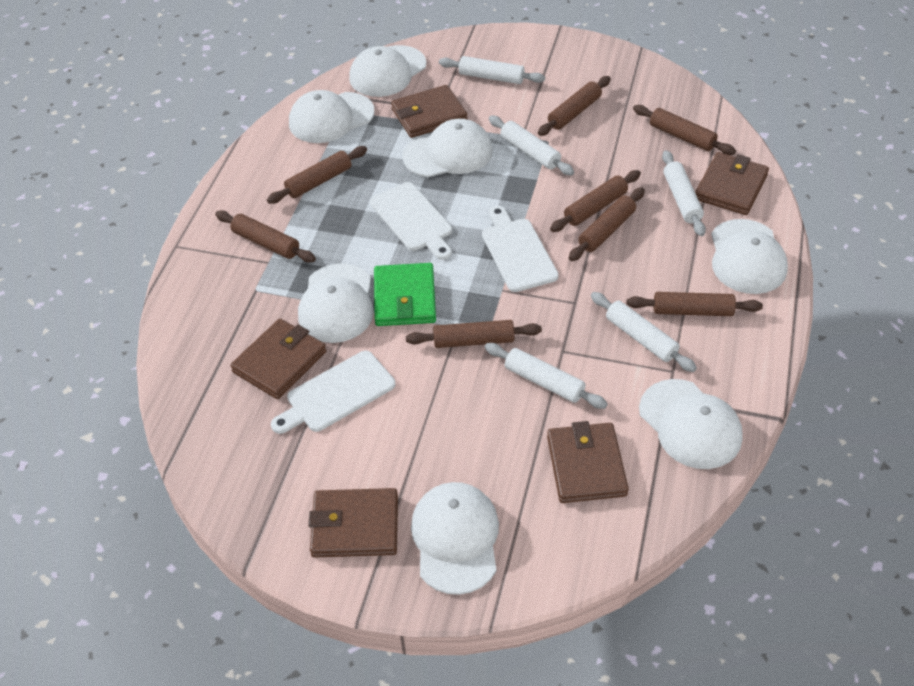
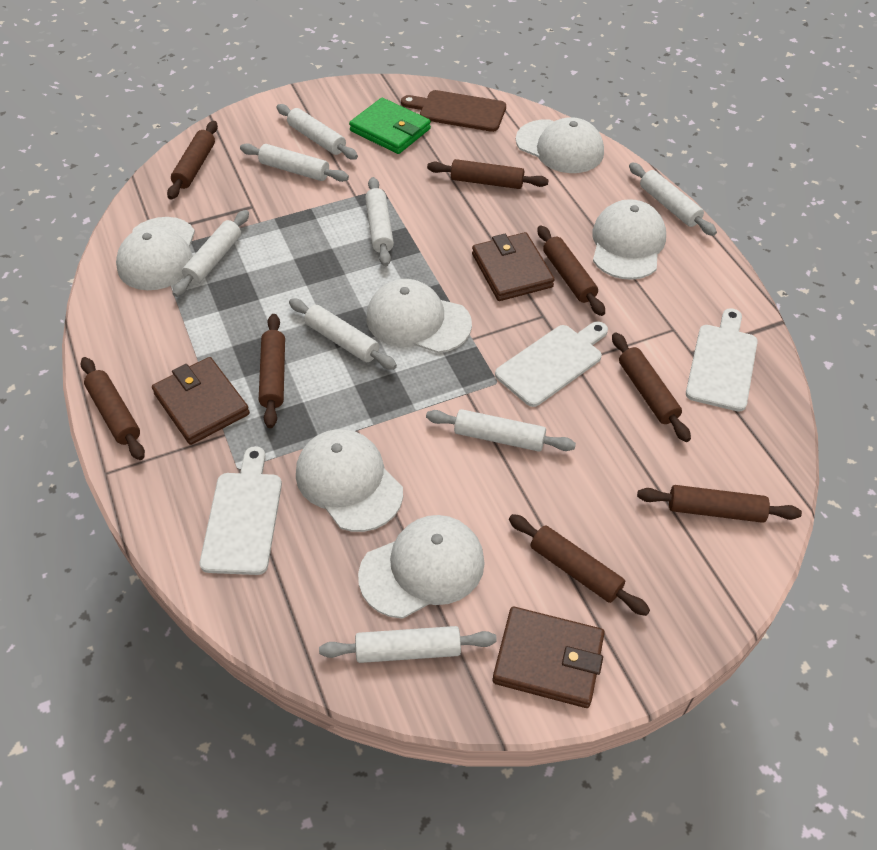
brown cutting board: none = 0 -> [401,90,506,132] = 1
brown wallet: [230,319,326,399] [308,488,398,557] [391,85,467,138] [547,421,629,503] [695,152,769,215] = 5 -> [152,357,250,445] [472,232,555,301] [493,607,605,708] = 3
white cap: [289,90,375,143] [298,263,374,343] [349,45,426,97] [402,119,493,177] [411,482,499,595] [639,379,743,469] [711,219,788,294] = 7 -> [116,217,195,290] [296,429,403,532] [358,515,485,619] [366,279,472,353] [516,117,604,173] [592,199,666,280] = 6
white rolling pin: [439,56,545,84] [485,343,608,409] [489,116,574,175] [591,292,697,372] [662,150,706,236] = 5 -> [172,210,249,297] [240,143,349,182] [277,104,358,160] [289,299,397,370] [319,626,497,663] [365,177,394,266] [426,409,576,452] [629,163,717,236] = 8

